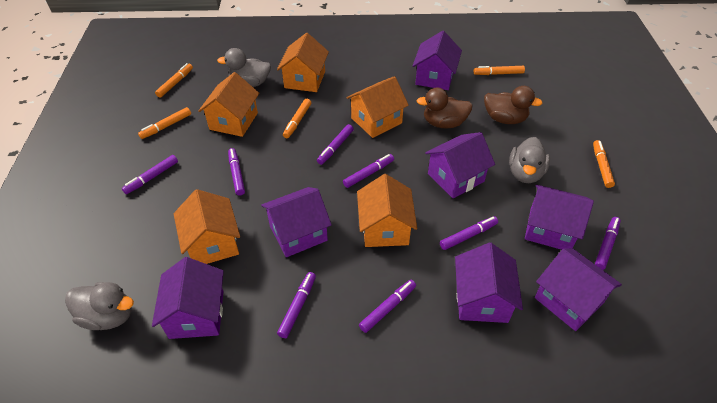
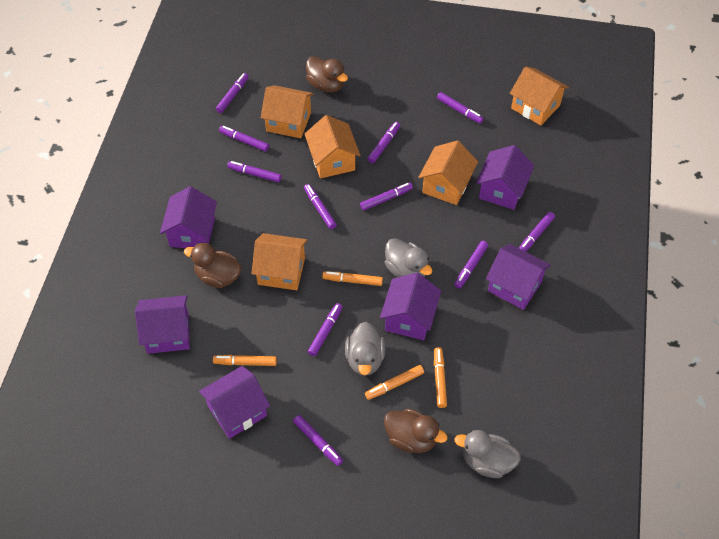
brown duck: [417,88,473,128] [484,86,543,124] = 2 -> [184,243,242,288] [306,56,348,93] [384,409,447,453] = 3
orange marker: [138,107,191,139] [155,63,193,98] [283,99,311,138] [474,66,525,75] [593,140,615,188] = 5 -> [213,355,277,366] [322,271,383,286] [365,365,424,400] [434,347,447,408] = 4
purple house: [152,257,224,339] [261,187,332,257] [413,31,462,90] [425,132,495,198] [455,243,523,323] [525,185,594,250] [535,249,622,331] = 7 -> [135,295,190,354] [160,186,217,248] [199,366,270,439] [380,273,441,340] [476,145,534,210] [486,244,551,310] = 6
purple marker: [122,155,178,194] [228,148,245,196] [277,272,316,338] [317,124,354,165] [343,154,394,188] [359,280,416,333] [440,216,498,250] [595,217,621,270] = 8 -> [216,73,249,113] [219,126,269,152] [227,161,282,183] [293,415,343,466] [304,184,337,229] [308,303,343,356] [360,182,413,211] [367,122,400,163] [437,92,484,124] [454,241,488,289] [519,212,555,252] = 11

